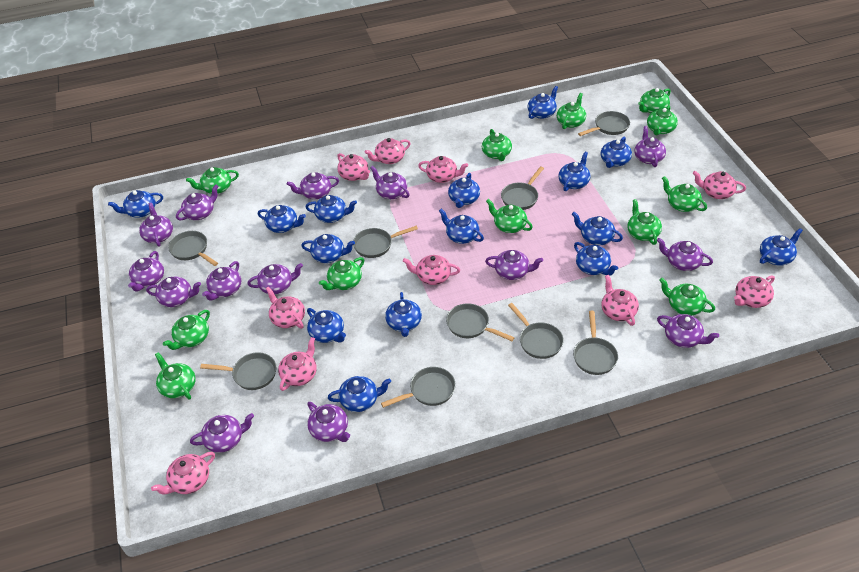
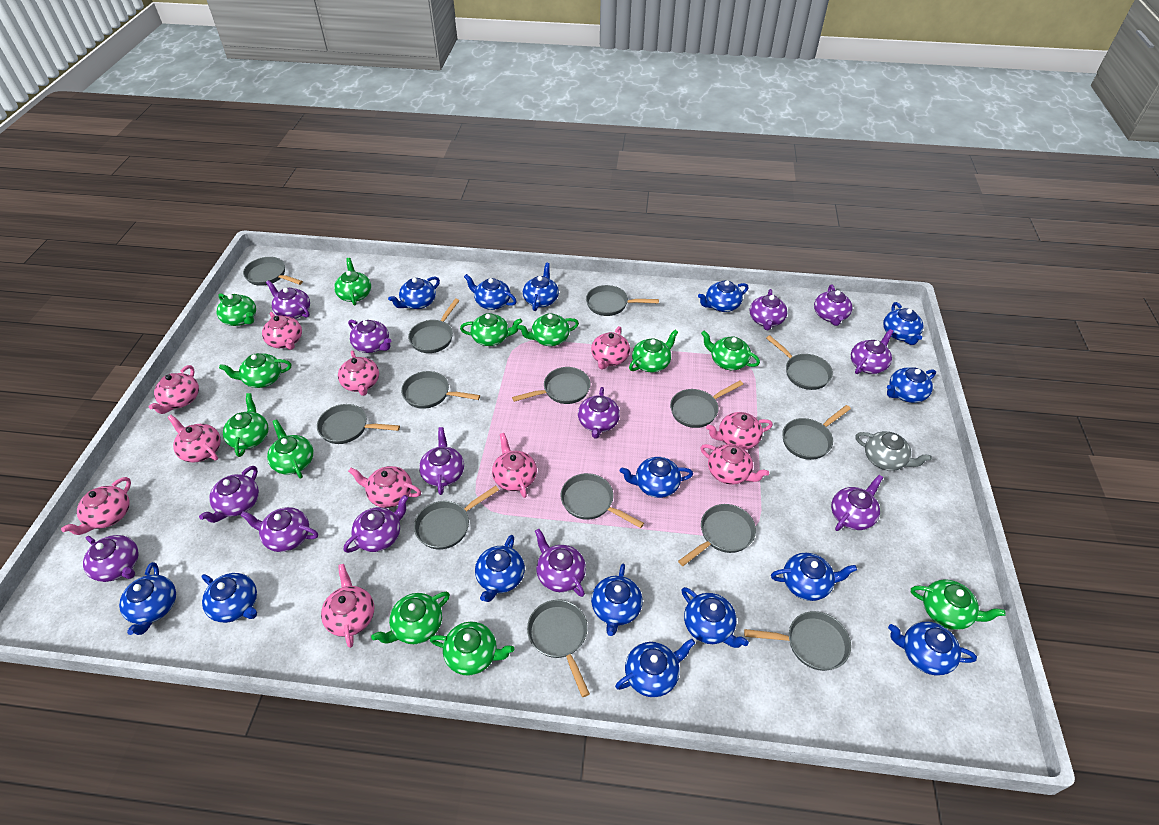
grey pan: [168,231,218,266] [200,352,276,390] [353,226,418,258] [381,367,456,408] [446,303,515,341] [501,166,544,210] [508,303,564,359] [573,311,618,375] [578,111,630,136] = 9 -> [243,257,303,286] [317,404,400,444] [401,371,480,409] [408,299,460,353] [414,485,499,550] [512,367,591,404] [527,600,590,697] [561,473,644,528] [586,285,659,316] [670,381,743,428] [678,504,756,566] [744,611,851,671] [766,335,833,390] [782,405,851,460] = 14
grey teapot: none = 0 -> [855,431,932,471] = 1
pink teapot: [151,452,215,494] [266,286,305,329] [278,337,317,391] [337,153,370,181] [365,138,411,164] [403,255,460,285] [418,156,468,183] [601,275,639,326] [693,171,746,199] [734,275,775,308] = 10 -> [61,477,131,535] [149,365,199,414] [167,415,221,463] [262,312,302,350] [321,564,374,648] [338,350,379,396] [348,466,421,508] [492,433,537,498] [591,326,630,370] [700,444,769,485] [706,412,773,450] = 11
purple teapot: [128,251,164,292] [139,203,173,247] [146,277,201,307] [176,185,219,220] [190,413,254,453] [202,261,241,301] [247,263,303,294] [287,172,339,199] [307,402,350,442] [370,166,410,199] [485,250,543,280] [634,126,666,167] [657,238,713,271] [657,314,719,348] = 14 -> [83,535,138,582] [199,466,259,523] [240,507,318,552] [266,280,310,319] [344,495,408,553] [348,320,391,353] [419,427,464,495] [535,529,586,597] [578,387,620,439] [750,289,788,330] [814,284,852,326] [831,475,883,531] [851,329,894,374] = 13

